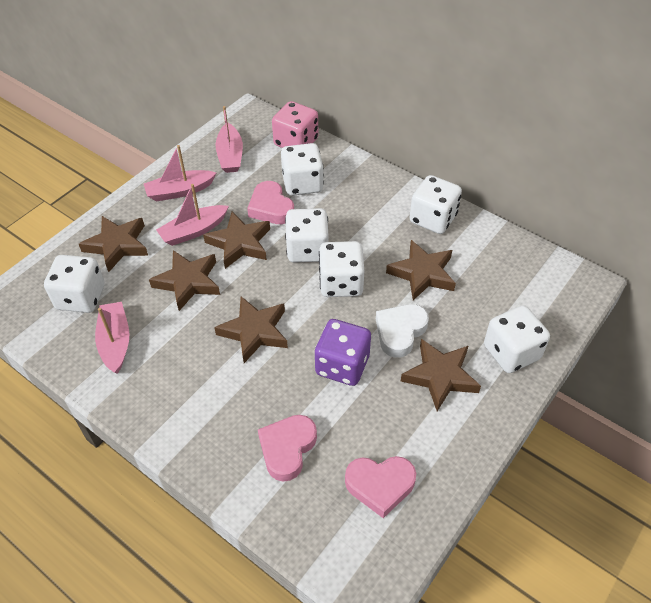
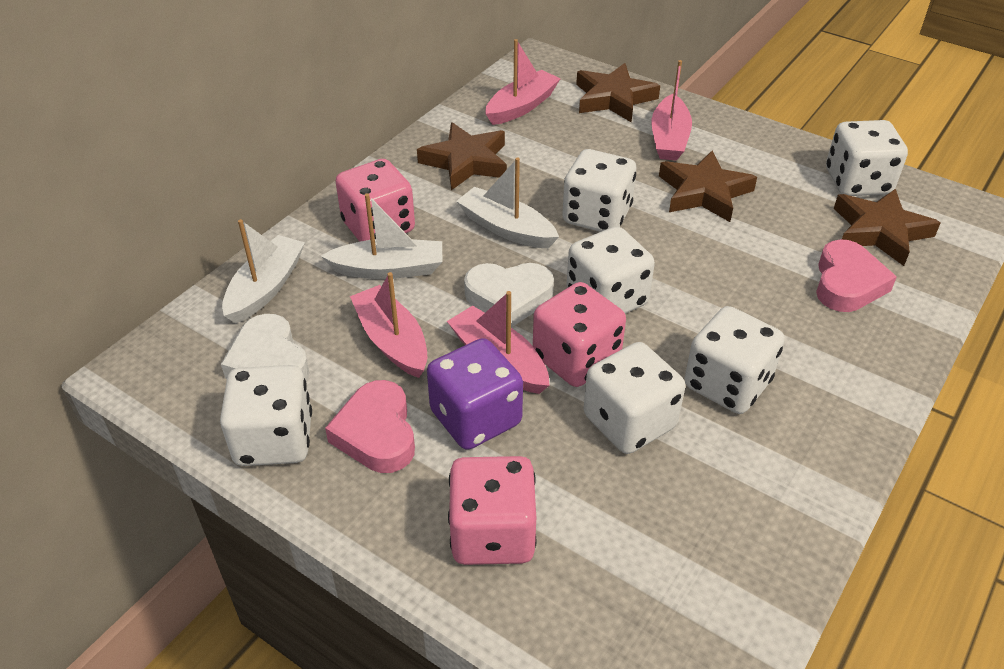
brown star: [79,216,148,272] [149,250,220,311] [203,212,270,269] [214,296,288,363] [386,240,456,301] [401,339,481,411] = 6 -> [417,122,507,190] [576,63,660,123] [659,150,757,222] [834,189,940,266] = 4
pink dice: [272,101,319,148] = 1 -> [335,159,415,242] [448,456,537,565] [533,282,626,387] = 3
pink heart: [247,181,294,224] [258,415,317,482] [345,456,416,518] = 3 -> [325,380,415,473] [816,240,897,312] = 2
white boat: none = 0 -> [222,219,305,324] [321,193,442,279] [456,157,559,248] = 3
white heart: [376,304,429,358] = 1 -> [221,314,309,381] [464,263,554,327] = 2

